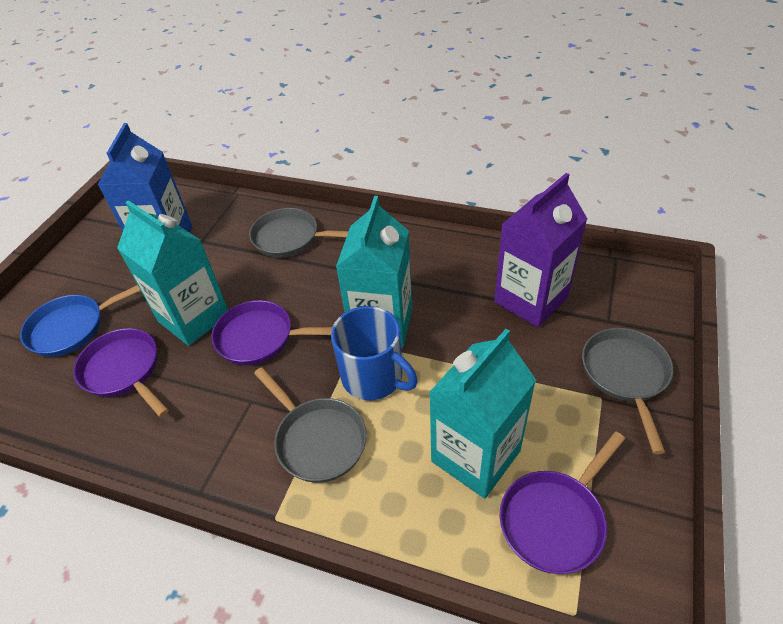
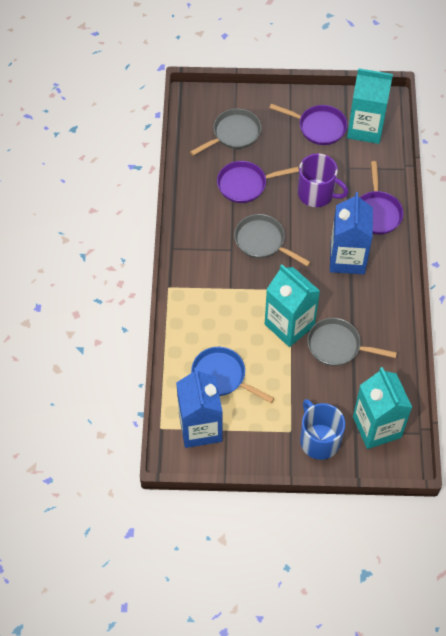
blue carton: [97,123,192,233] = 1 -> [176,367,223,448] [330,192,373,274] = 2
purple carton: [494,173,587,327] = 1 -> none = 0
purple mug: none = 0 -> [298,154,348,207] = 1

